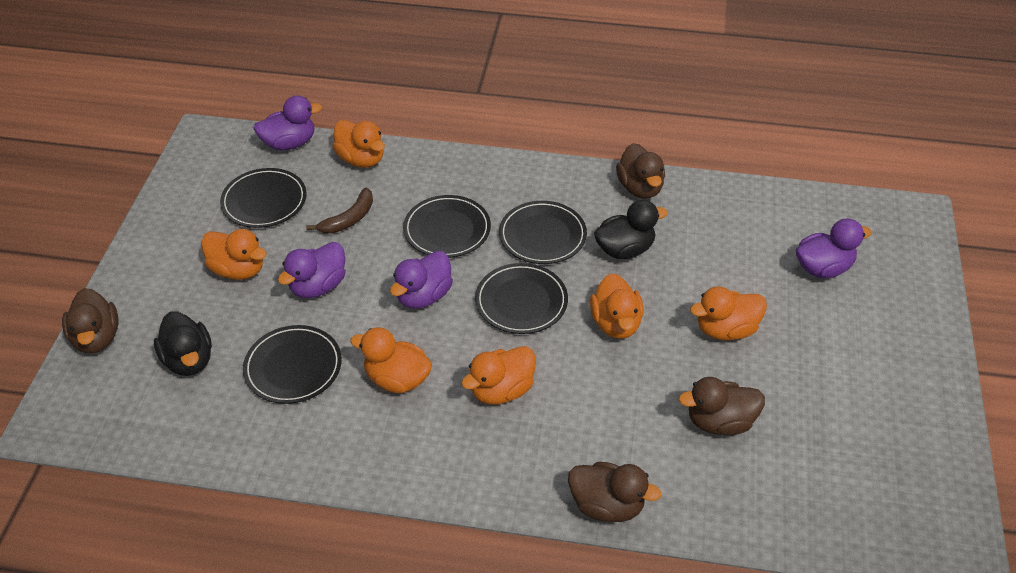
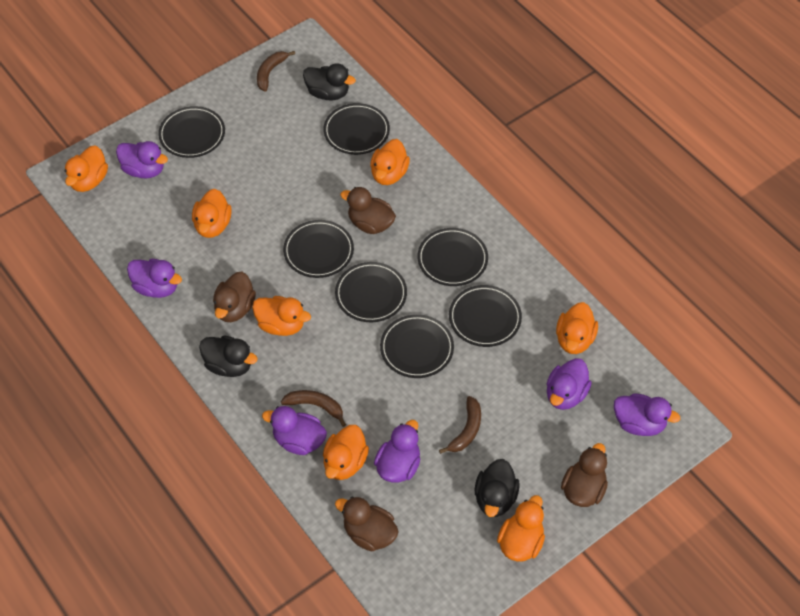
black duck: [154,312,212,376] [594,200,668,259] = 2 -> [199,335,258,377] [303,63,356,100] [475,459,520,517] = 3
black plate: [220,168,307,228] [243,325,342,404] [403,195,491,258] [475,263,568,334] [499,201,587,264] = 5 -> [158,106,225,158] [283,220,354,278] [323,103,390,155] [335,262,407,322] [380,314,454,378] [418,228,488,286] [449,285,522,347] = 7
brown banana: [306,188,373,234] = 1 -> [257,51,295,92] [281,390,346,427] [439,396,481,454] = 3
orange duck: [201,229,267,280] [333,120,385,168] [350,327,432,393] [461,346,536,404] [590,273,644,339] [690,286,767,340] = 6 -> [65,145,108,192] [192,189,232,238] [252,296,311,336] [323,425,369,480] [370,139,410,185] [497,495,545,562] [556,302,598,354] = 7
purple duck: [253,95,322,150] [278,242,346,298] [390,251,453,309] [796,219,872,278] = 4 -> [116,141,168,179] [127,259,182,298] [262,406,327,455] [374,420,420,483] [547,358,592,410] [614,393,680,436] = 6

